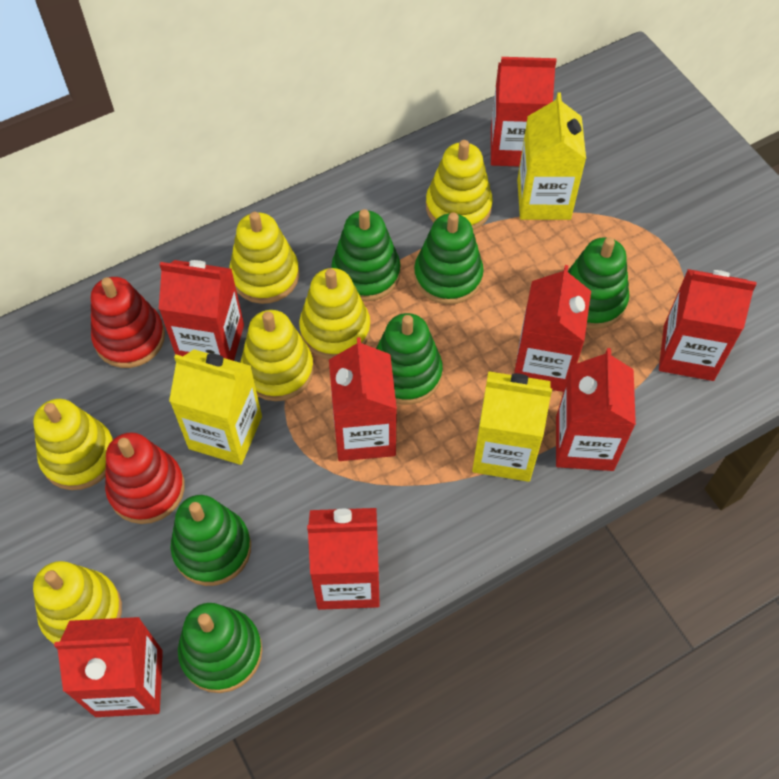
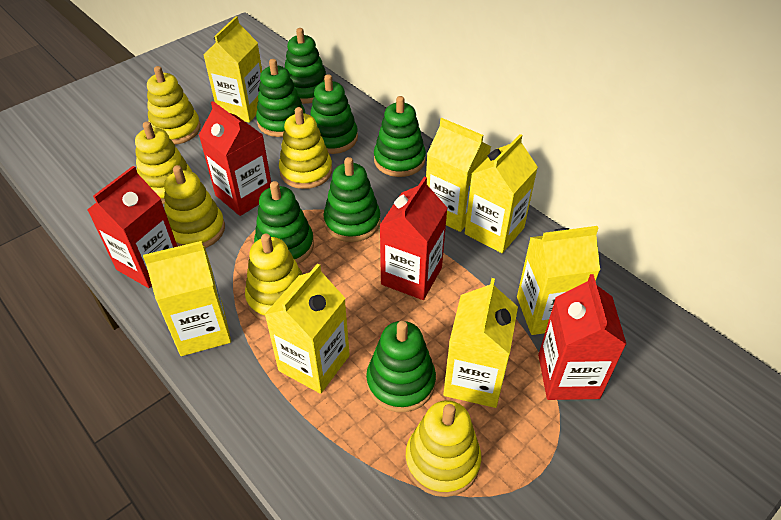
green stacking toy: [170,495,251,586] [178,603,262,693] [331,209,400,301] [376,313,443,405] [414,212,484,305] [568,237,629,329] = 6 -> [254,181,314,264] [256,59,305,137] [285,28,326,104] [310,74,358,154] [323,157,381,242] [366,321,436,412] [374,96,426,177] = 7
red carton: [54,617,163,717] [159,260,244,361] [307,508,380,610] [329,337,397,461] [491,57,557,167] [514,265,591,392] [556,348,636,471] [659,269,757,381] = 8 -> [87,166,177,288] [199,101,271,216] [380,177,447,300] [538,274,627,400] = 4
red stacking toy: [91,277,165,368] [105,432,185,524] = 2 -> none = 0
yellow carton: [169,349,262,465] [472,371,552,482] [517,93,586,220] = 3 -> [143,241,231,356] [203,16,262,123] [264,263,350,394] [426,118,491,232] [443,278,518,408] [465,134,538,253] [517,226,600,335] = 7

